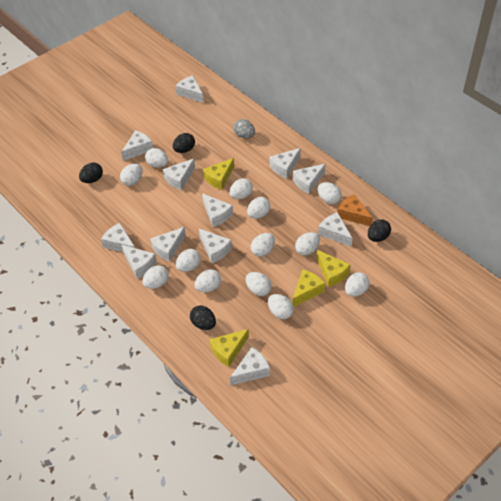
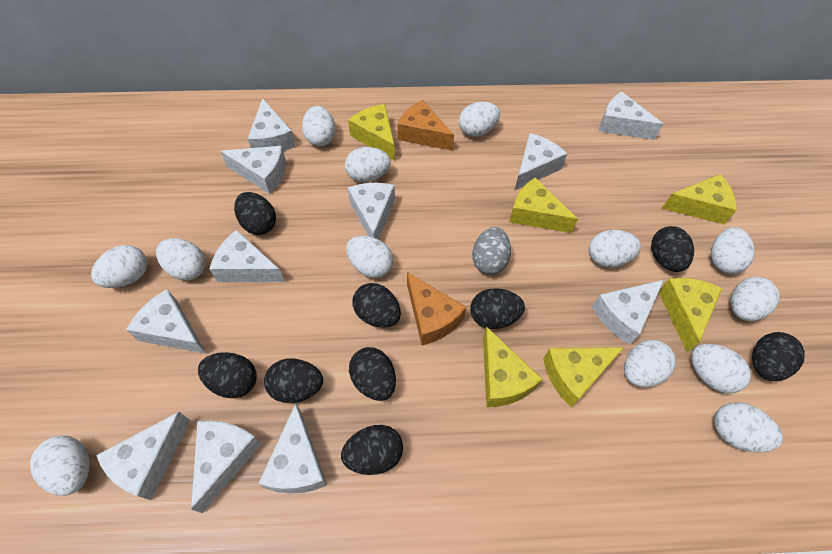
black egg: [79,163,103,183] [173,133,195,153] [190,306,216,330] [368,219,391,242] = 4 -> [198,352,256,398] [234,192,276,235] [264,359,323,403] [341,425,403,475] [349,347,396,401] [352,283,401,328] [470,288,525,329] [651,226,694,272] [752,332,805,381] = 9
orange cheese: [338,194,373,226] = 1 -> [398,100,454,151] [407,272,466,345] = 2
white cheese: [101,223,135,252] [121,130,153,161] [122,245,157,279] [150,227,186,262] [163,158,195,190] [176,75,204,103] [199,229,232,263] [202,193,233,227] [230,347,270,385] [270,148,301,179] [293,164,326,194] [318,212,353,247] = 12 -> [96,412,190,500] [126,289,206,354] [191,421,262,513] [209,230,285,282] [220,146,286,194] [248,98,296,151] [258,403,327,493] [348,183,395,240] [514,133,567,191] [592,280,664,345] [599,91,663,140] = 11
yellow cheese: [203,158,234,190] [210,329,249,367] [293,269,325,307] [316,250,351,287] = 4 -> [348,104,395,161] [483,326,543,407] [509,178,578,233] [543,347,624,407] [659,278,722,352] [662,174,737,224] = 6

